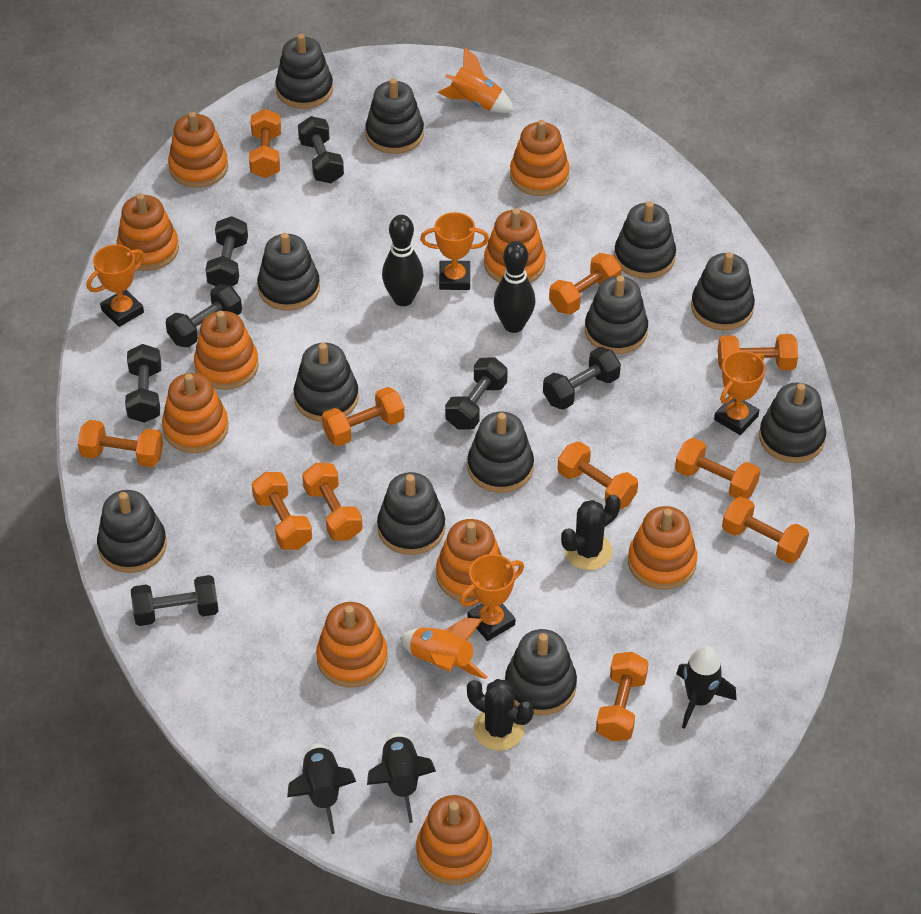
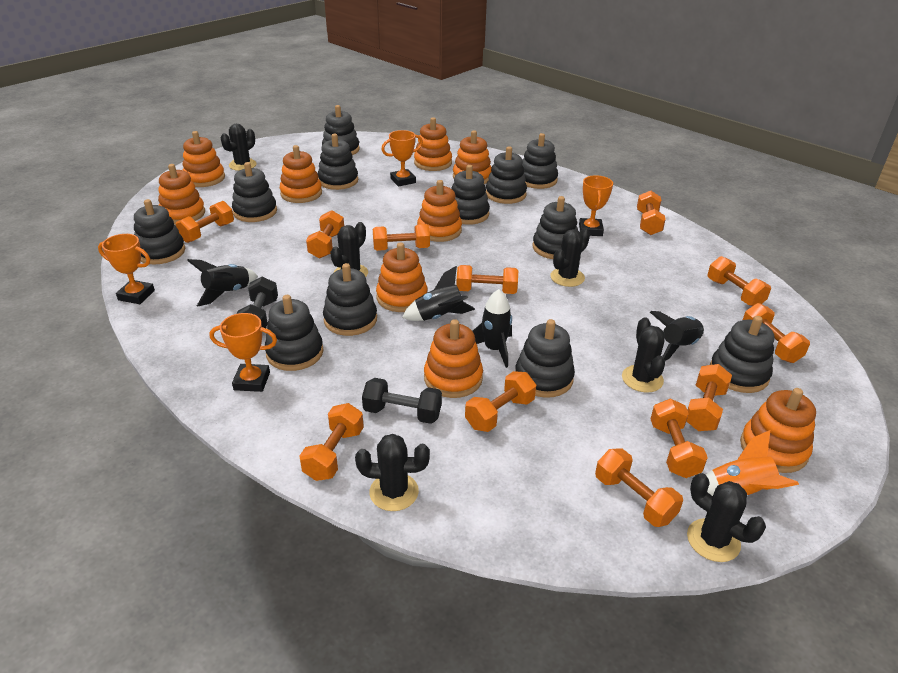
black bowling pin: [382,215,424,306] [494,241,535,333] = 2 -> none = 0
black cactus: [467,679,534,751] [561,494,620,570] = 2 -> [220,124,257,171] [330,222,368,277] [355,434,430,511] [550,227,590,287] [622,317,665,393] [687,473,766,562] = 6
black dumbbell: [125,344,161,423] [131,575,219,626] [165,284,242,348] [205,216,248,287] [298,116,344,183] [445,357,508,430] [543,347,621,410] = 7 -> [237,277,278,328] [362,378,442,424] = 2
black rocket: [287,743,356,834] [367,732,436,823] [676,646,737,729] = 3 -> [187,259,258,306] [402,266,475,321] [473,289,512,368] [650,311,704,361] = 4
orange dumbbell: [78,420,163,467] [249,109,281,178] [252,472,312,550] [302,463,363,541] [322,387,405,446] [549,253,622,315] [558,441,638,509] [596,652,649,741] [675,438,760,499] [718,334,798,370] [722,496,809,564] = 11 -> [176,201,234,243] [300,403,364,481] [306,210,344,259] [373,224,430,251] [456,265,518,294] [465,371,536,432] [595,448,683,527] [637,191,666,235] [651,399,708,478] [687,364,732,431] [707,256,771,306] [743,303,810,363] = 12
orange rocket: [400,618,487,679] [438,47,514,113] = 2 -> [706,430,799,496] = 1
orange stacking toy: [117,194,179,271] [162,373,229,453] [168,112,228,188] [194,311,259,390] [316,602,388,688] [416,795,492,885] [436,519,502,601] [484,208,546,283] [510,120,570,196] [628,506,697,590] = 10 -> [158,164,205,224] [183,131,225,187] [280,145,322,203] [376,242,427,312] [414,117,452,171] [417,180,462,242] [424,319,483,398] [453,130,492,184] [740,388,816,473] = 9

